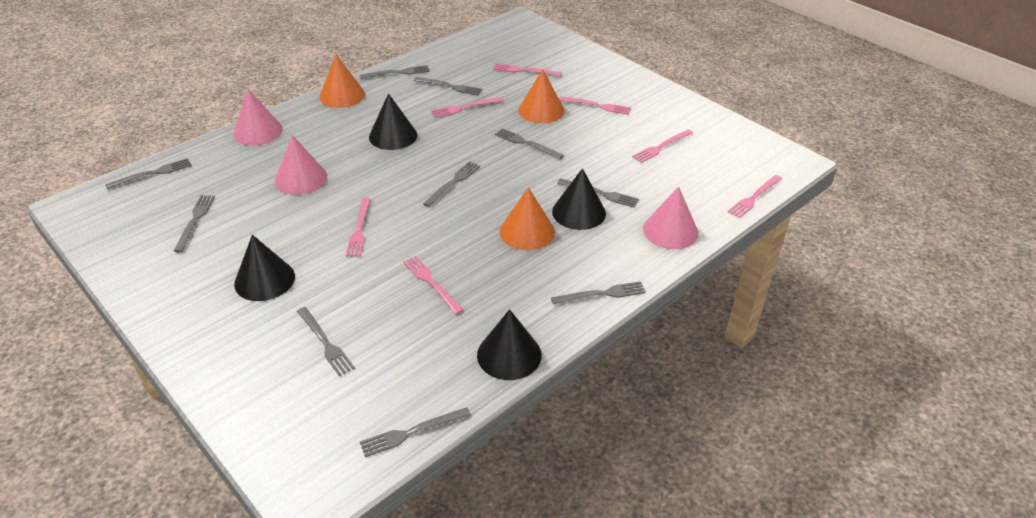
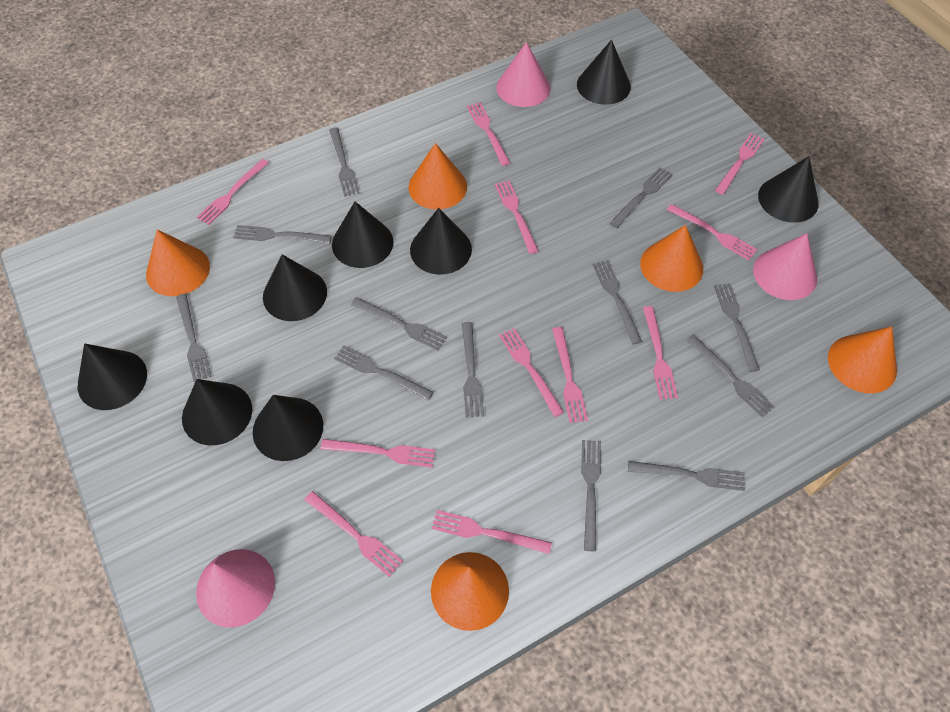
black cone: [234,235,295,301] [369,93,417,150] [477,309,542,380] [552,168,606,230] = 4 -> [78,343,147,410] [182,379,252,445] [253,395,323,461] [263,254,327,321] [332,201,394,268] [410,208,472,275] [577,40,631,105] [758,156,819,223] = 8
grey fork: [105,158,192,189] [174,195,215,252] [297,307,355,376] [360,65,430,79] [360,407,471,457] [414,77,482,96] [423,161,480,207] [495,128,564,159] [551,281,646,304] [557,179,639,208] = 10 -> [176,294,212,382] [233,225,332,243] [329,127,360,197] [334,345,433,400] [351,297,447,350] [462,322,484,418] [581,440,601,551] [593,260,642,345] [609,167,673,229] [628,461,745,491] [686,335,775,417] [714,283,760,372] = 12
orange cone: [319,55,365,108] [500,187,555,250] [518,69,564,123] = 3 -> [146,229,210,296] [408,143,467,209] [431,552,509,631] [640,225,703,292] [828,327,897,393] = 5
pink fork: [345,197,371,257] [403,256,463,315] [431,97,503,118] [493,63,562,77] [559,96,631,115] [632,129,693,163] [728,175,782,218] = 7 -> [197,159,269,225] [305,491,403,577] [321,439,435,467] [431,510,552,554] [467,102,510,166] [495,180,538,254] [499,328,564,417] [552,327,588,423] [643,306,678,400] [667,204,758,260] [715,133,764,194] = 11

